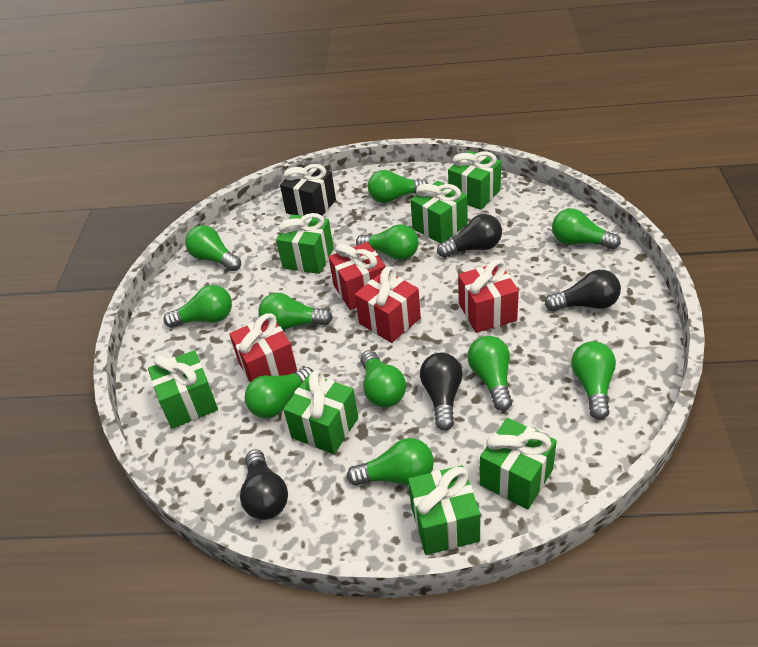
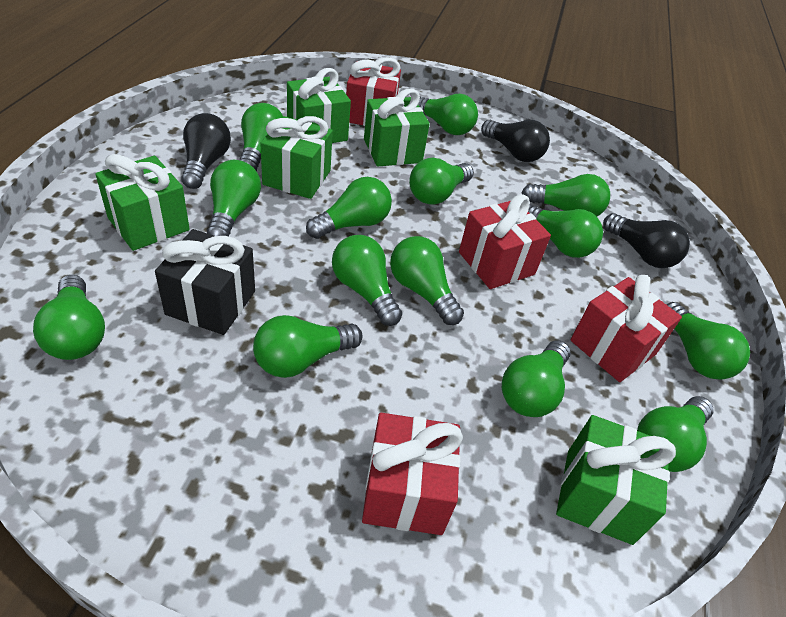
black light bulb: [240,449,288,520] [420,353,463,430] [437,214,502,258] [545,270,621,311] = 4 -> [181,113,231,189] [481,120,550,162] [603,213,690,268] = 3
green gift: [148,350,218,428] [276,213,334,274] [283,370,358,454] [408,465,480,555] [410,181,468,243] [448,151,501,210] [480,418,557,509] = 7 -> [95,154,190,251] [260,116,333,199] [287,68,351,143] [364,89,430,166] [556,415,676,545] = 5
green light bulb: [163,285,232,328] [185,225,241,271] [245,367,313,418] [258,293,333,330] [347,438,434,486] [356,224,418,260] [361,350,406,407] [368,170,428,203] [467,336,512,411] [552,209,621,249] [571,341,616,420] = 11 -> [33,275,105,360] [207,160,261,236] [240,103,283,171] [253,315,363,378] [306,177,392,239] [332,235,402,326] [390,236,464,325] [409,158,474,205] [418,94,478,135] [502,340,571,417] [521,174,610,216] [528,204,603,258] [637,396,713,472] [666,302,750,380] = 14

